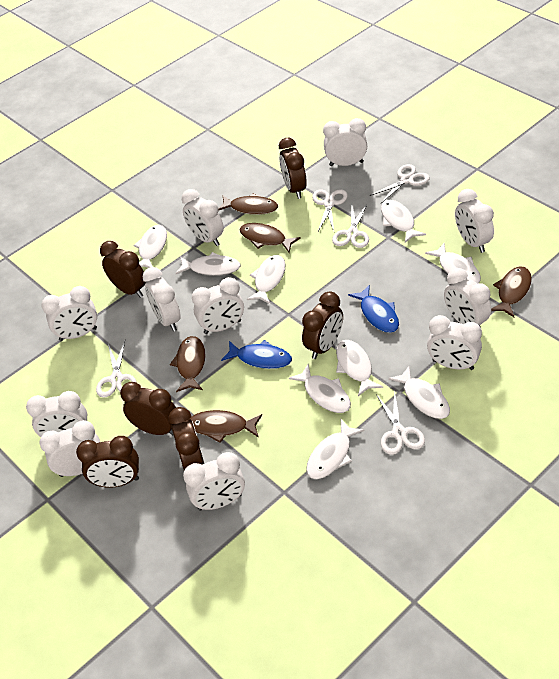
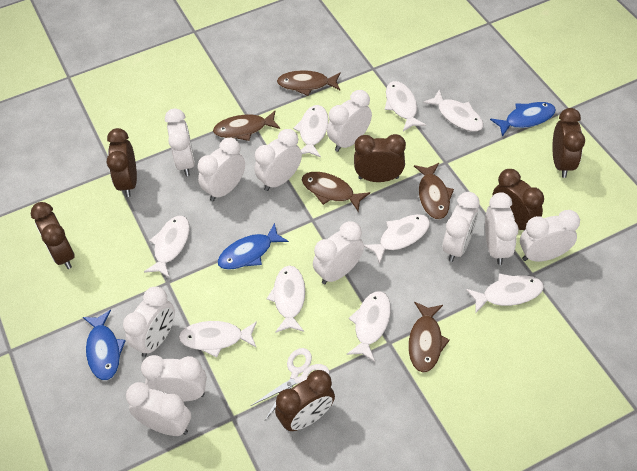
blue fish: [221,340,292,369] [348,285,399,333] = 2 -> [83,310,126,380] [217,223,289,270] [490,102,556,137] = 3
white scissors: [96,341,137,398] [312,189,348,231] [332,204,369,248] [370,164,430,203] [376,389,425,455] = 5 -> [251,348,330,420] = 1

